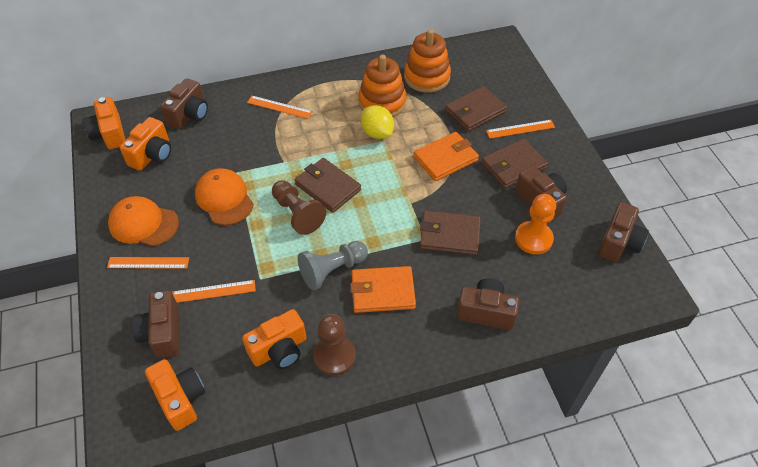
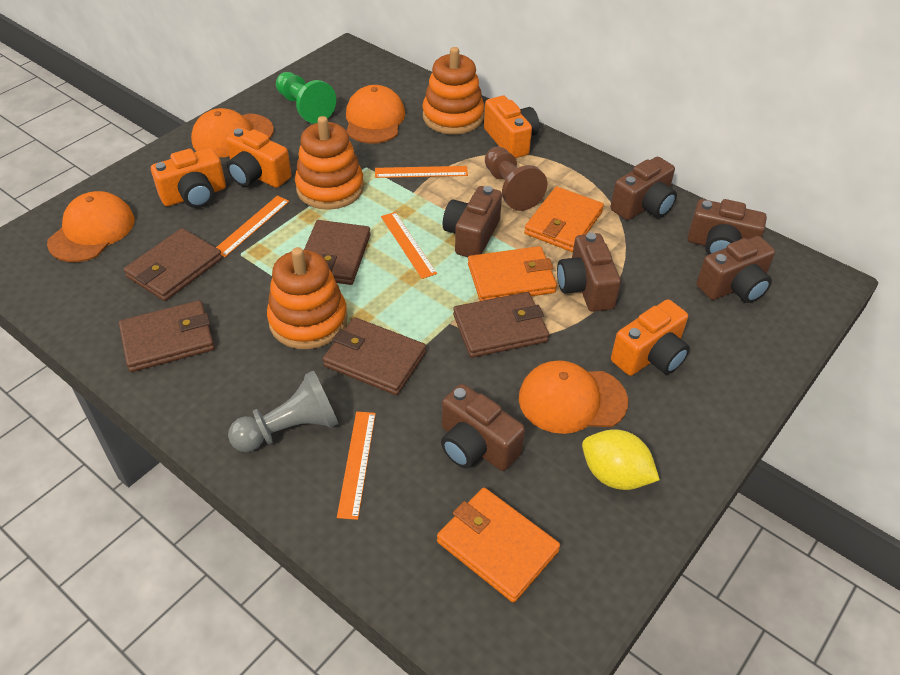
brown camera: [132,290,179,358] [160,78,208,129] [456,278,519,330] [515,166,567,220] [598,202,649,262] = 5 -> [441,384,525,471] [443,186,502,257] [557,233,621,312] [611,157,677,220] [687,199,767,255] [696,236,775,303] = 6
brown pawn: [272,180,326,235] [313,314,356,376] = 2 -> [485,147,547,211] = 1
brown wallet: [295,158,361,213] [420,210,481,255] [445,86,507,132] [481,139,548,188] = 4 -> [119,300,215,372] [124,228,222,301] [304,220,371,285] [323,317,426,395] [453,292,549,358] = 5
green pawn: none = 0 -> [276,72,336,124] = 1
orange cap: [108,196,179,246] [195,168,254,225] = 2 -> [47,191,134,262] [191,108,274,158] [346,85,405,144] [519,360,628,434] = 4
orange pawn: [515,194,556,254] = 1 -> none = 0
orange stacking toy: [358,54,407,117] [404,29,451,93] = 2 -> [267,247,348,349] [295,116,364,210] [423,47,484,134] = 3
orange wallet: [350,266,416,313] [413,132,479,181] = 2 -> [437,487,560,603] [468,246,557,301] [524,187,604,252] = 3

